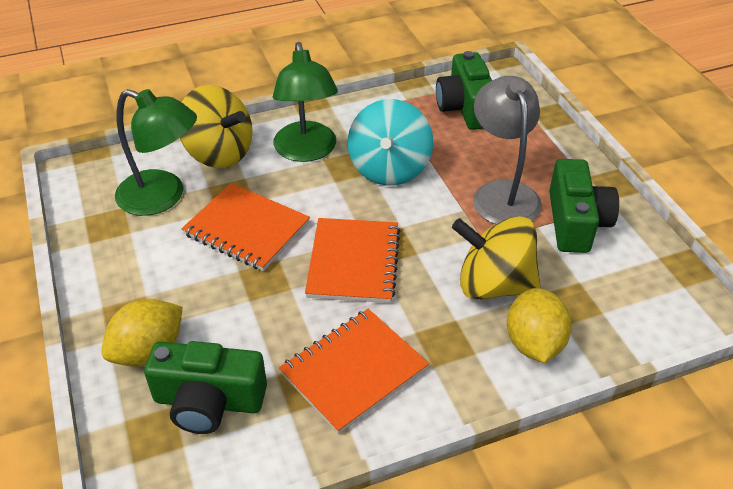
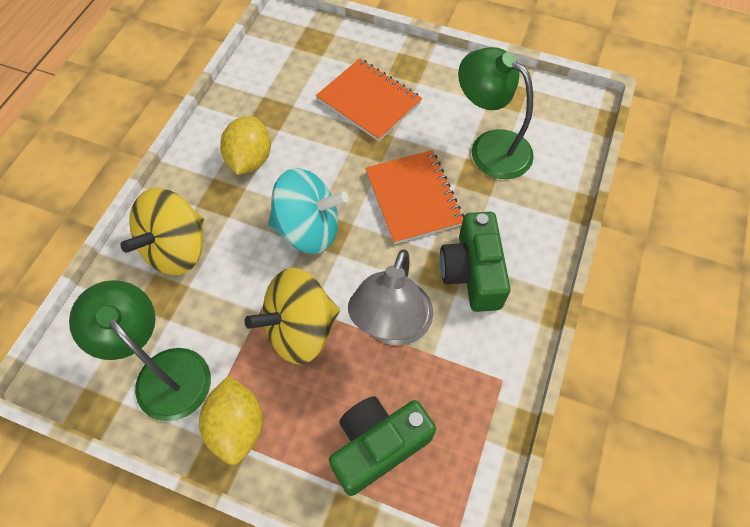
green camera: [144,341,267,434] [436,51,492,130] [549,159,619,253] = 3 -> [329,396,436,496] [440,212,511,312] = 2
orange notebook: [181,183,310,271] [279,309,429,434] [305,218,400,303] = 3 -> [316,58,422,142] [365,150,464,244] = 2

